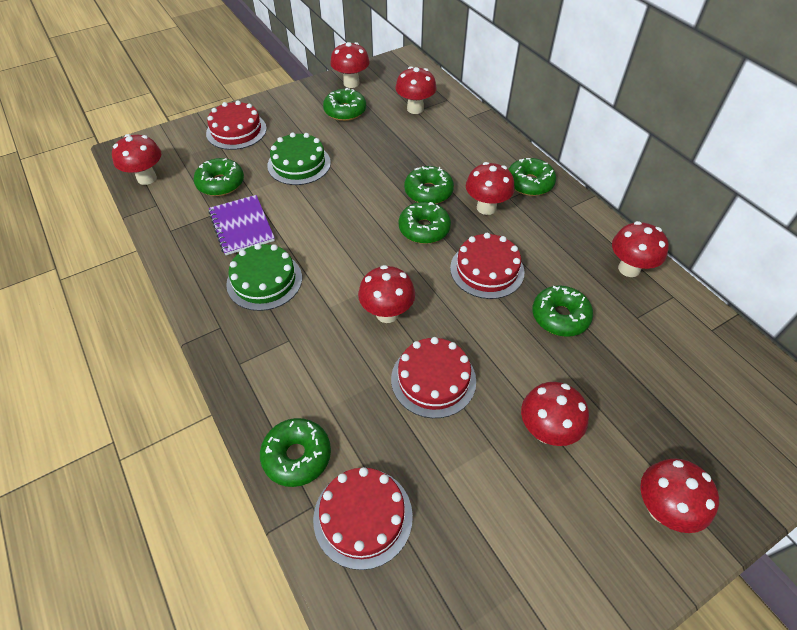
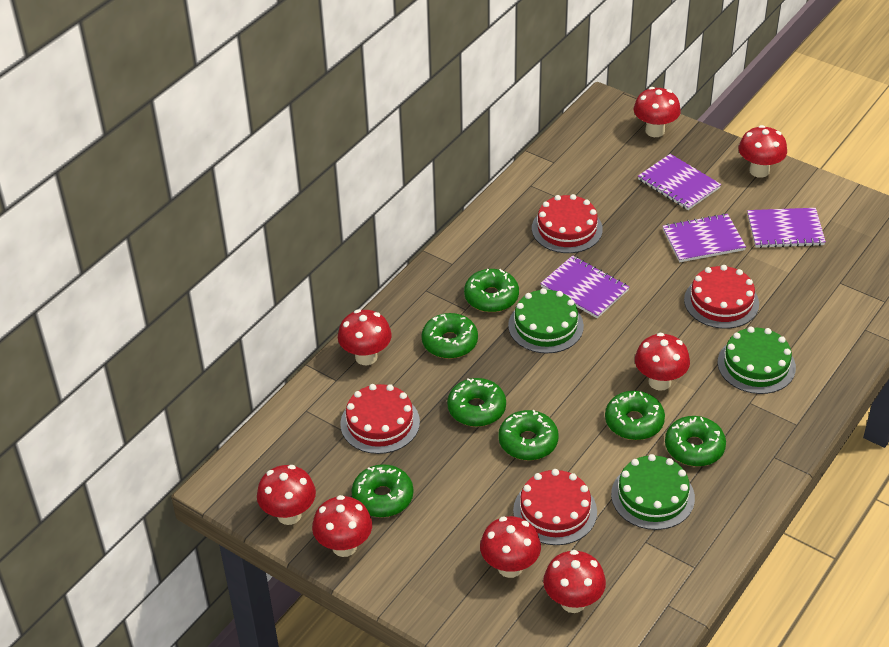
green cake: [226,243,302,311] [267,132,331,185] = 2 -> [508,288,584,353] [611,454,695,530] [718,327,796,394] = 3
purple notebook: [209,195,275,255] = 1 -> [540,255,629,318] [638,154,721,210] [662,213,746,262] [747,208,826,248] = 4

